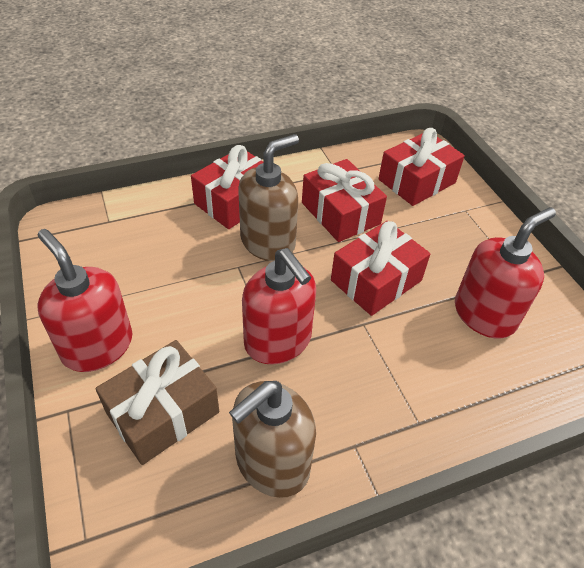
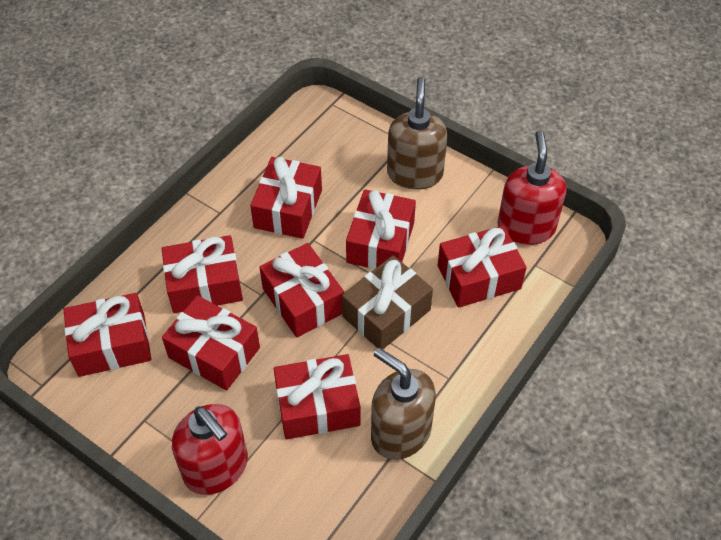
red gift: [191,145,264,229] [302,159,387,242] [331,221,430,316] [379,128,465,206] = 4 -> [63,293,151,377] [162,235,243,313] [162,295,260,391] [250,157,322,239] [259,243,344,338] [274,354,360,439] [346,189,416,270] [438,226,527,308] = 8
red soap dispenser: [37,229,132,372] [242,248,316,364] [455,207,556,339] = 3 -> [172,404,248,495] [497,130,566,245] = 2

